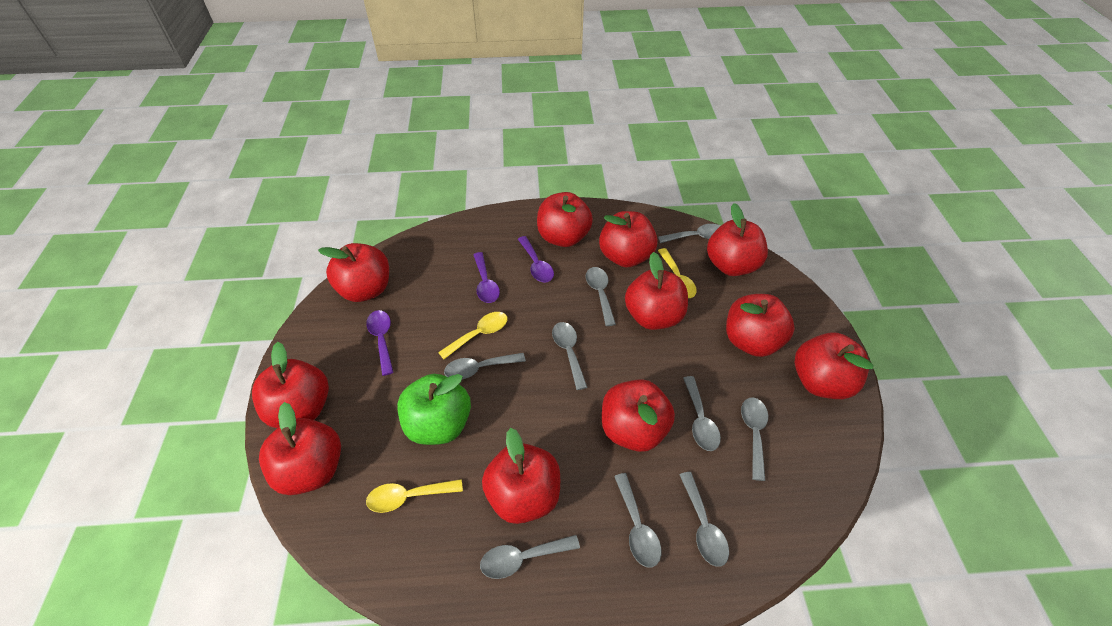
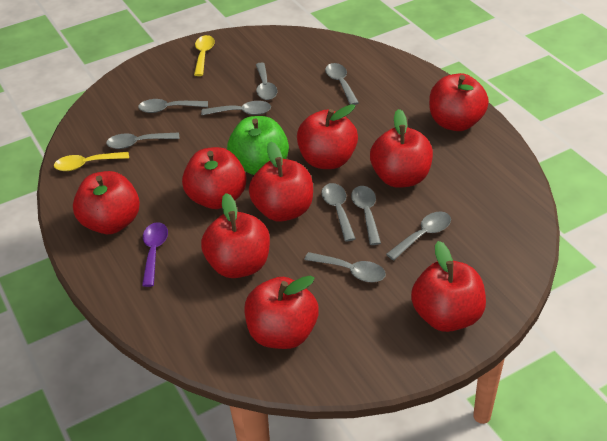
purple spoon: [366,310,394,376] [473,252,500,303] [518,236,554,283] = 3 -> [142,222,168,287] = 1
red apple: [252,342,329,428] [259,402,341,495] [318,243,389,302] [482,428,560,524] [537,192,593,247] [599,211,658,267] [602,379,675,452] [625,252,688,330] [707,203,768,276] [726,294,795,357] [795,333,873,399] = 11 -> [73,171,140,234] [182,147,246,209] [201,193,270,278] [245,275,319,349] [249,141,313,222] [297,104,358,169] [370,109,433,188] [411,241,486,332] [429,73,489,131] = 9
yellow spoon: [366,479,463,513] [438,312,507,359] [658,248,697,298] = 3 -> [54,152,129,171] [194,35,215,76] = 2

